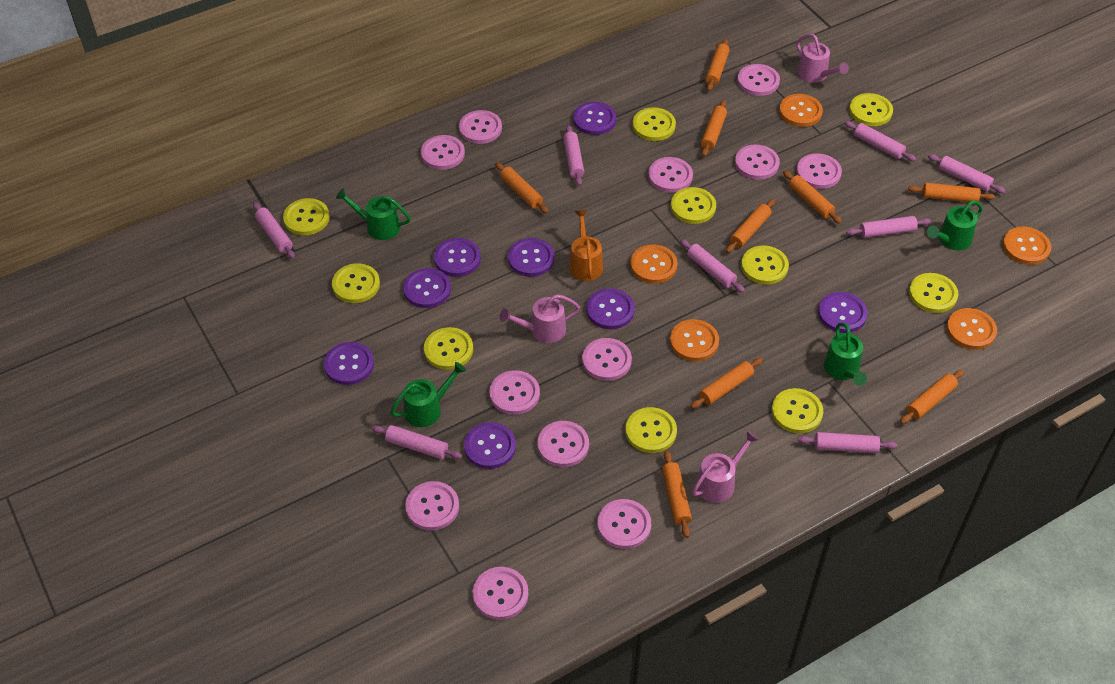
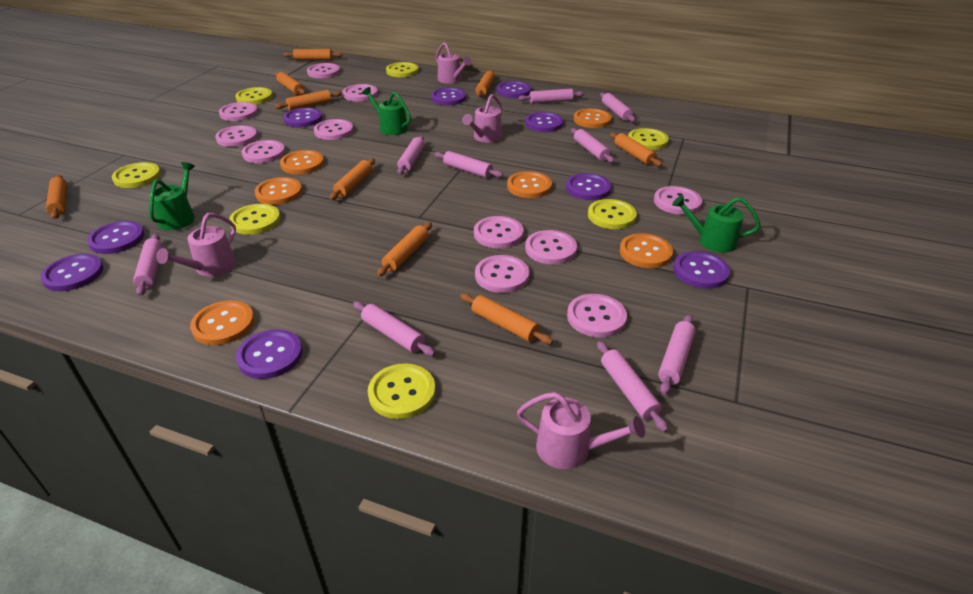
green watering can: [336,189,411,240] [390,362,466,427] [824,322,867,386] [927,200,983,250] = 4 -> [149,162,195,230] [362,87,411,135] [672,195,761,253] = 3
orange button: [630,245,678,284] [670,319,719,361] [779,94,823,127] [947,308,997,350] [1003,226,1051,265] = 5 -> [190,300,254,345] [255,177,302,205] [280,150,324,174] [507,171,552,198] [574,108,612,128] [620,233,673,268] = 6
orange watering can: [569,210,603,281] = 1 -> none = 0
pink button: [405,481,459,530] [421,135,465,170] [459,110,502,144] [473,567,528,620] [489,370,540,415] [537,421,589,467] [582,338,632,381] [597,499,651,549] [648,157,693,193] [735,145,780,180] [737,64,780,96] [797,153,842,189] = 12 -> [215,125,258,147] [219,102,258,121] [242,140,285,163] [307,63,340,78] [314,119,354,140] [342,84,378,101] [474,216,524,249] [475,255,529,293] [525,230,577,265] [567,294,627,337] [654,186,702,215] = 11
pink rolling pin: [253,202,295,259] [371,425,462,459] [563,125,584,186] [680,239,745,293] [798,432,897,453] [844,121,916,161] [846,216,931,238] [928,154,1006,193] = 8 -> [133,234,163,296] [353,302,435,356] [397,136,425,175] [434,151,503,178] [518,89,584,104] [571,128,614,163] [597,341,668,432] [600,92,635,122] [658,314,696,395] = 9
pink watering can: [499,295,580,343] [692,431,759,503] [796,34,849,83] = 3 -> [156,213,236,276] [436,42,472,84] [462,94,502,142] [517,392,645,469] = 4
purple button: [324,342,374,385] [403,268,451,308] [434,238,481,277] [464,422,516,469] [508,238,554,277] [573,102,616,135] [586,289,635,329] [818,292,868,333] = 8 -> [40,254,104,291] [87,221,144,254] [236,329,303,379] [283,107,322,127] [431,88,466,105] [497,81,531,98] [525,112,563,132] [566,173,611,200] [673,251,730,289] = 9
yellow button: [283,198,330,235] [332,263,380,303] [424,327,473,370] [625,407,677,453] [632,107,676,141] [671,187,716,224] [741,245,789,285] [772,388,823,433] [849,93,893,126] [909,273,958,313] = 10 -> [112,162,161,188] [229,204,280,235] [235,87,273,105] [368,364,436,419] [386,62,419,77] [588,199,637,229] [628,128,669,150] = 7

